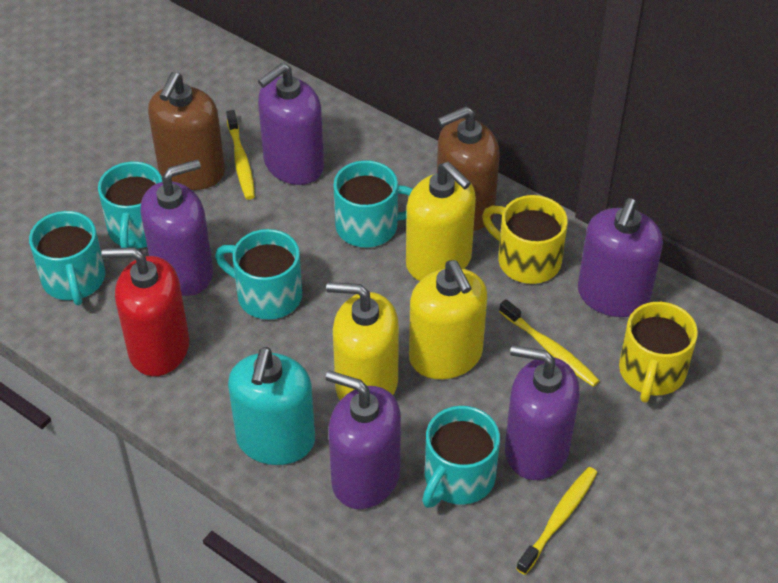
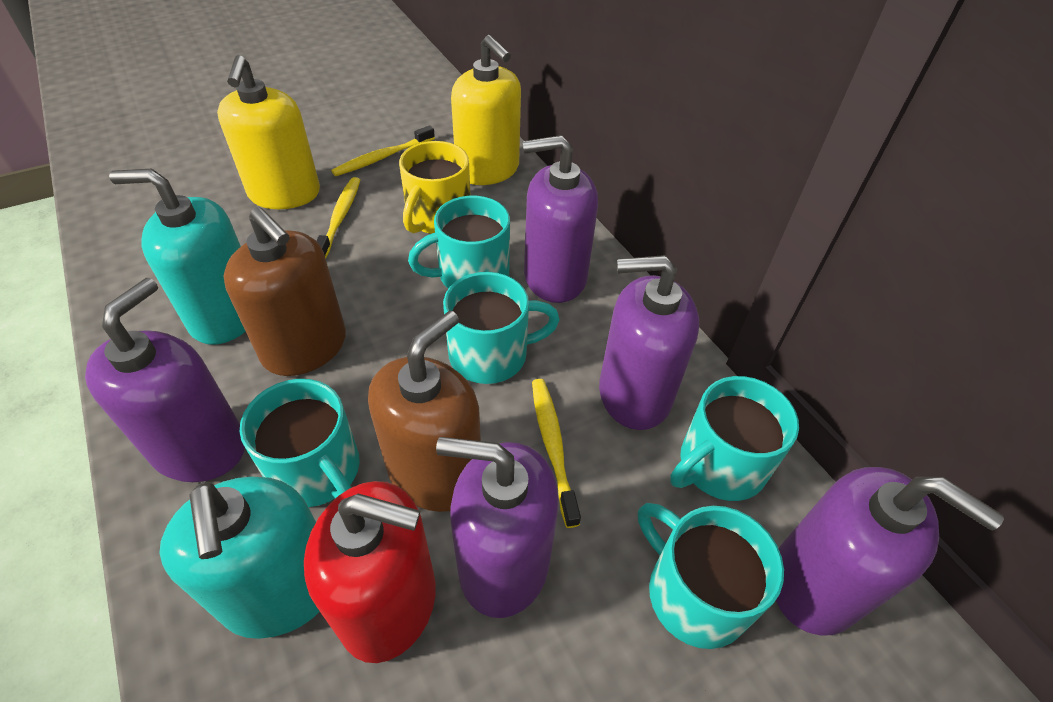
turquoise soap dispenser: [228,347,315,465] = 1 -> [109,169,246,345] [160,477,320,639] = 2
yellow mug: [482,195,568,284] [619,302,698,403] = 2 -> [399,141,471,234] = 1
yellow soap dispenser: [326,282,399,400] [406,162,476,281] [409,260,487,379] = 3 -> [217,55,320,209] [451,35,521,185] = 2

